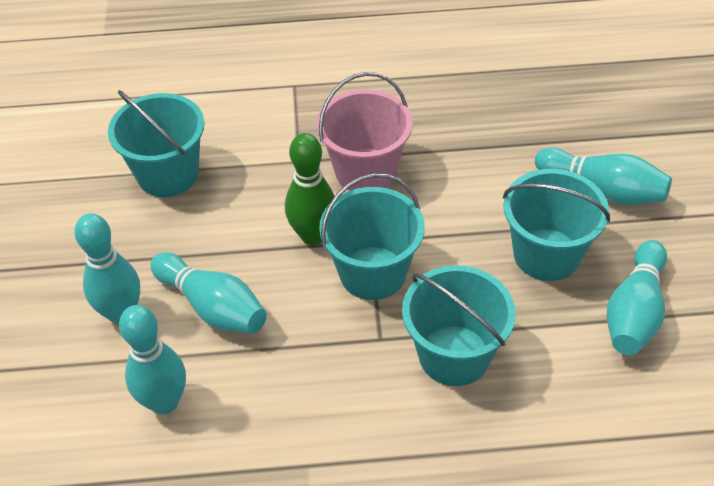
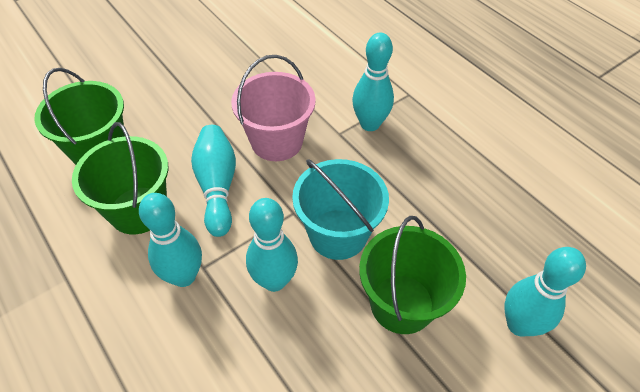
green bowling pin: [285,133,335,245] = 1 -> none = 0
green bucket: none = 0 -> [34,68,125,165] [72,122,168,234] [359,216,466,334] = 3
turquoise bucket: [108,90,205,197] [319,173,425,300] [402,265,516,386] [503,169,610,281] = 4 -> [292,159,389,260] = 1

